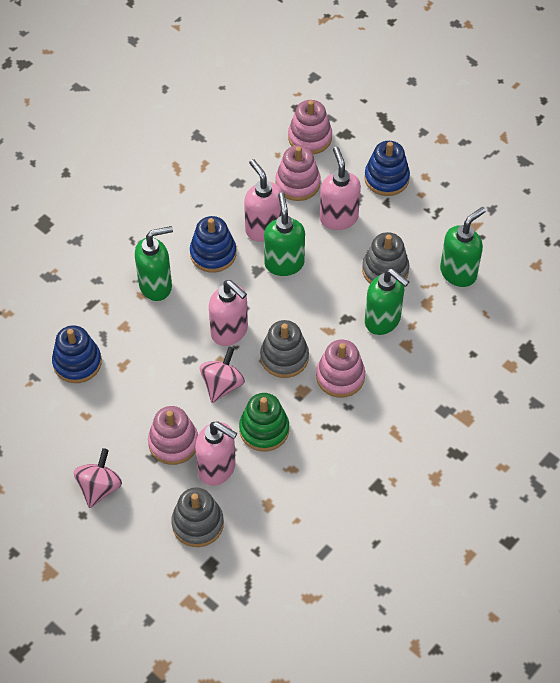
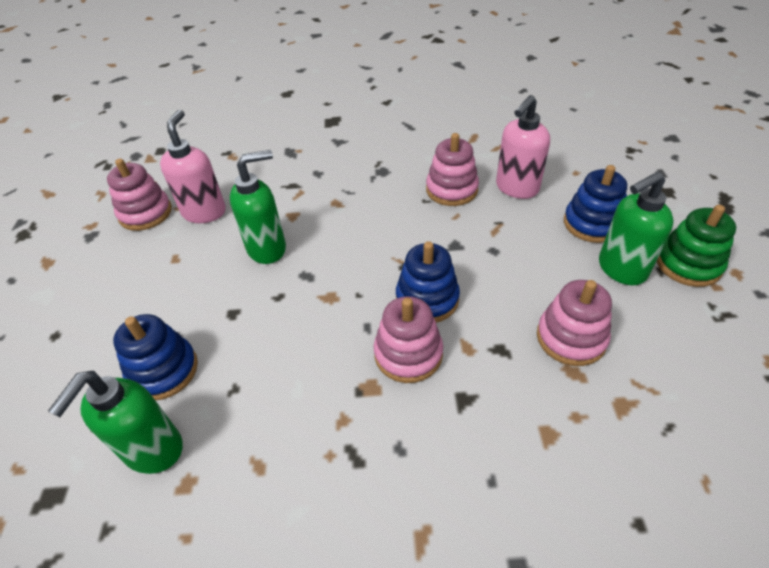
green soap dispenser: [135,226,173,301] [264,192,305,276] [365,268,409,335] [440,207,486,287] = 4 -> [48,371,183,474] [230,150,286,264] [599,172,674,285] = 3
grey stacking toy: [171,487,224,547] [260,320,309,378] [362,232,410,284] = 3 -> none = 0
pink soap dispenser: [195,421,237,486] [209,280,248,346] [244,159,282,242] [320,147,361,230] = 4 -> [160,110,226,223] [496,95,550,199] = 2
pink spinning top: [74,448,122,508] [200,347,245,403] = 2 -> none = 0

